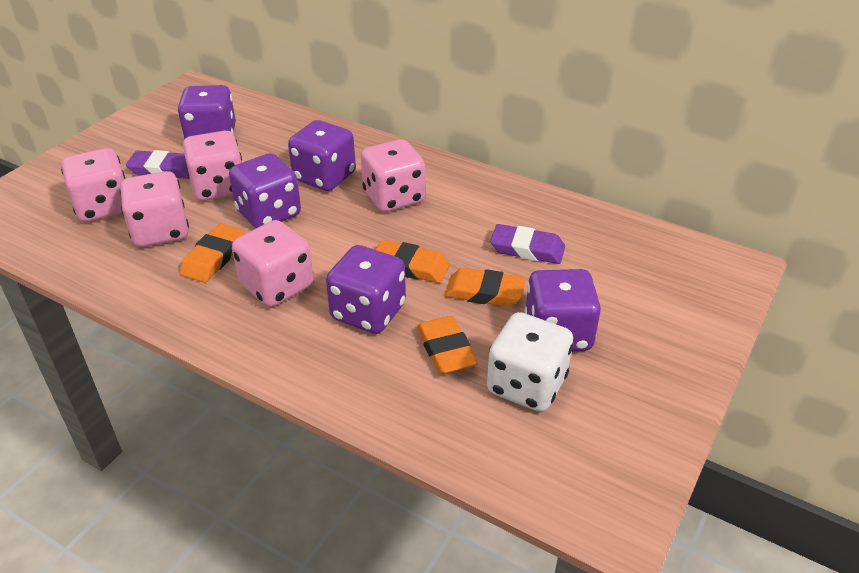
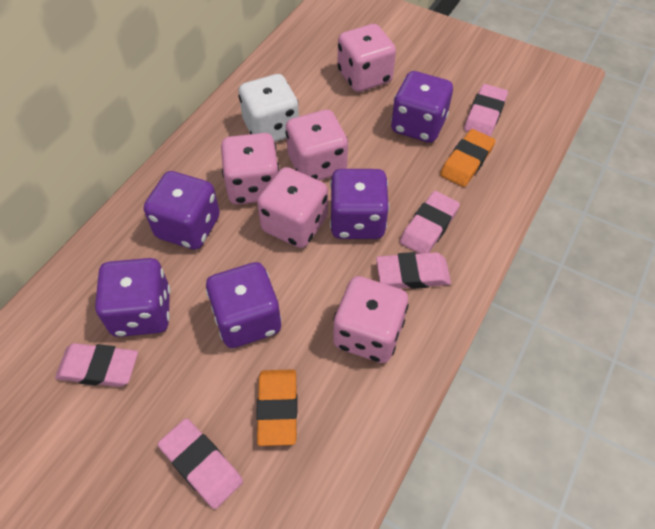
orange eraser: [180,224,245,283] [376,240,450,283] [417,316,478,374] [445,268,526,307] = 4 -> [256,369,297,446] [440,129,496,187] = 2
pink eraser: none = 0 -> [55,343,138,387] [158,418,243,509] [376,252,451,289] [400,191,460,253] [464,84,508,137] = 5
purple eraser: [126,150,189,179] [490,224,565,264] = 2 -> none = 0

